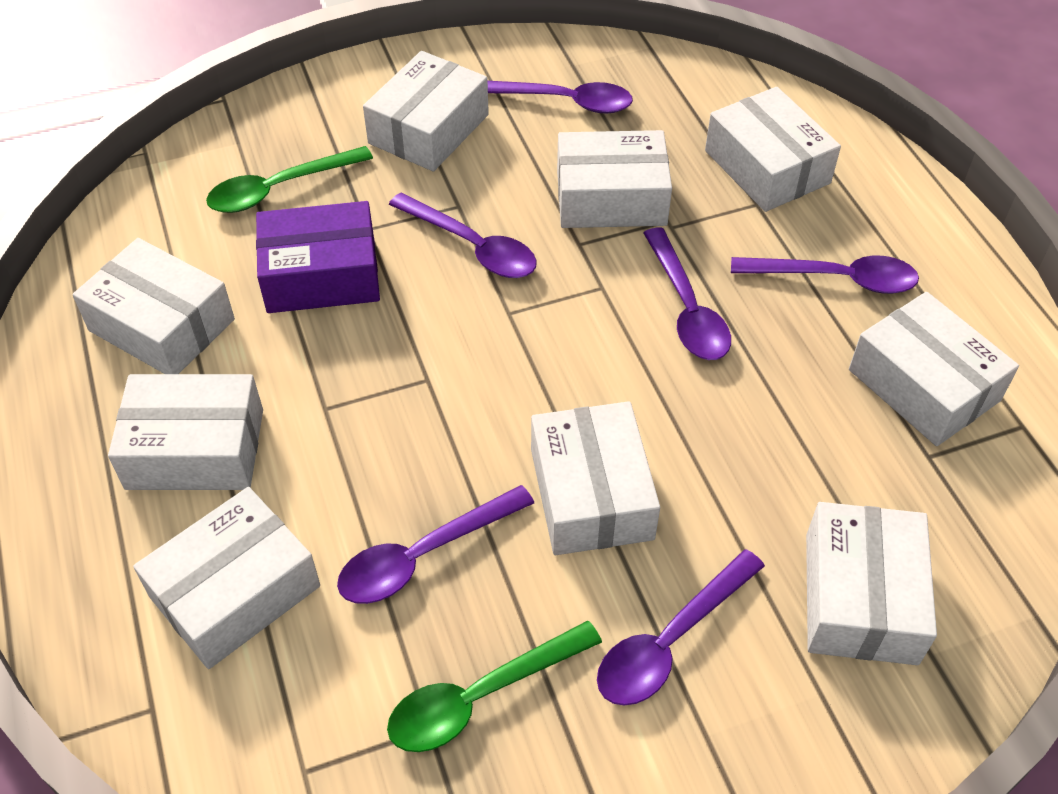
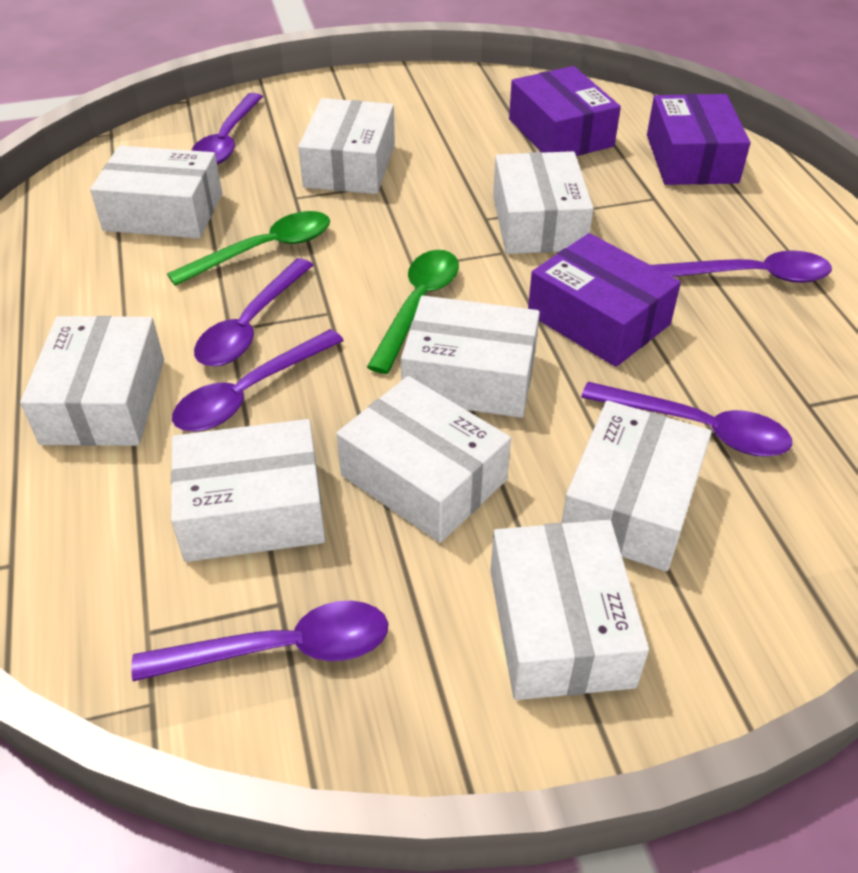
purple box: [256,201,380,313] = 1 -> [509,66,621,156] [528,233,681,367] [647,94,751,185] = 3

